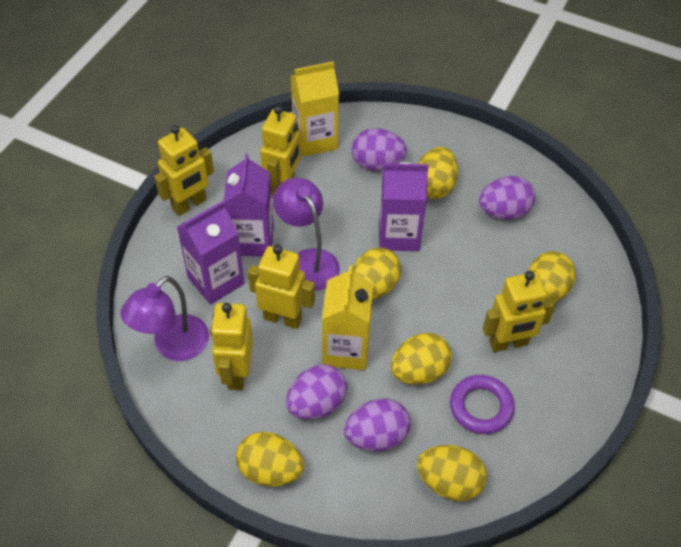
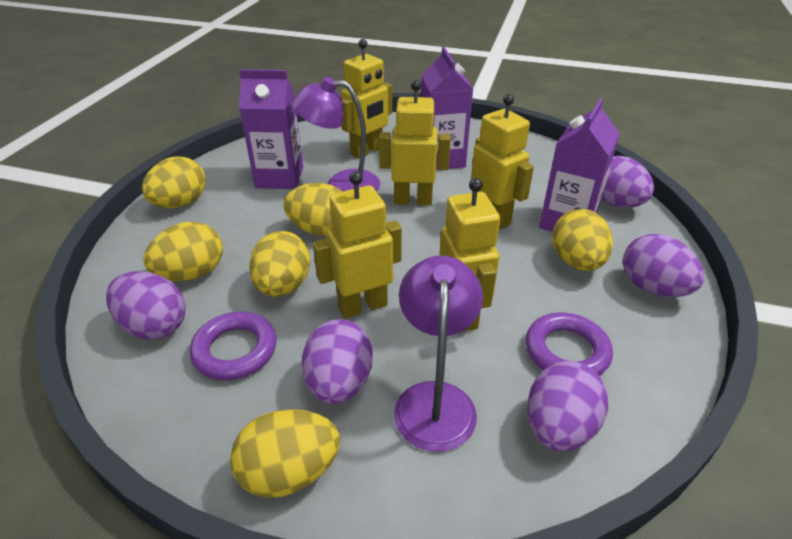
purple egg: [286,364,347,420] [344,399,411,451] [351,128,407,171] [479,176,535,220] = 4 -> [106,271,186,339] [302,319,373,404] [527,361,608,451] [601,156,654,208] [623,234,704,297] = 5
purple ring: [450,375,515,434] = 1 -> [190,312,277,380] [526,313,613,376] = 2
yellow carton: [290,61,339,157] [322,265,373,370] = 2 -> none = 0

